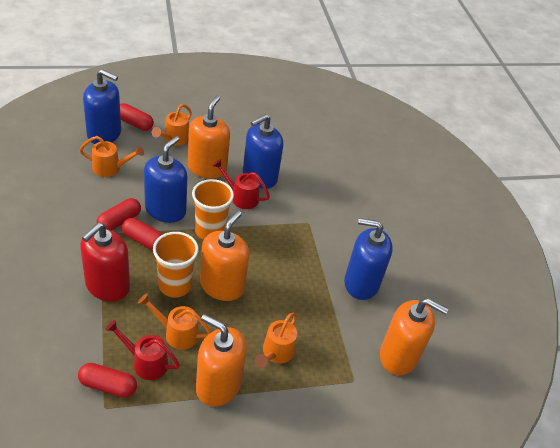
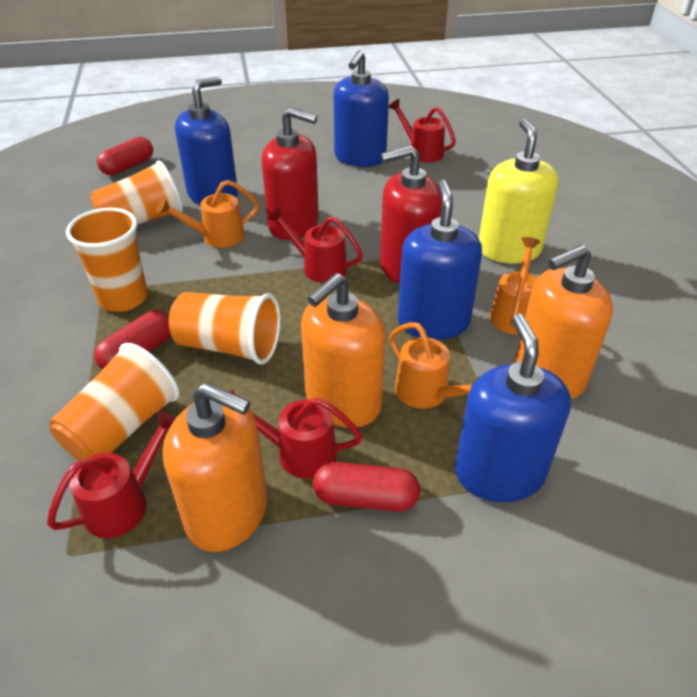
orange cup: [153,232,199,297] [192,179,234,240] = 2 -> [49,343,179,461] [66,208,148,312] [90,161,183,225] [168,292,280,365] = 4
orange soap dispenser: [188,96,230,179] [196,314,247,407] [200,211,249,301] [380,298,448,375] = 4 -> [163,382,267,552] [301,273,385,428] [515,244,613,399] = 3
orange watering can: [79,136,144,177] [138,294,212,350] [152,104,192,146] [255,313,297,368] = 4 -> [156,180,259,248] [389,322,480,409] [490,237,540,335] = 3
red capsule: [78,363,137,398] [97,198,141,231] [120,103,154,131] [122,218,163,251] = 4 -> [94,310,171,369] [97,137,153,175] [313,462,420,512] = 3
red soap dispenser: [80,223,130,301] = 1 -> [261,107,319,240] [380,145,442,284] = 2
red watering can: [105,320,180,380] [212,159,270,209] = 2 -> [47,411,176,538] [230,390,362,479] [267,207,363,283] [388,99,456,163] = 4
yellow soap dispenser: none = 0 -> [479,119,559,264] = 1

